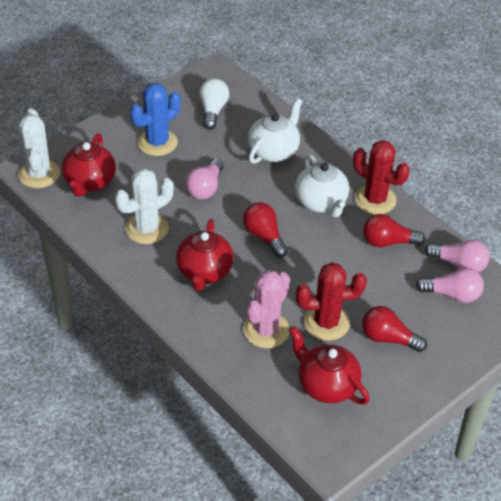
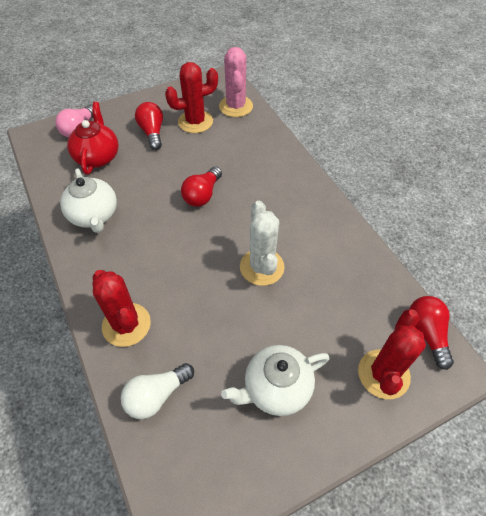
blue cactus: [130,83,181,156] = 1 -> none = 0
pink light bulb: [185,158,224,199] [416,268,484,303] [425,240,490,273] = 3 -> [55,104,93,137] = 1
red cactus: [296,262,367,341] [353,140,410,214] = 2 -> [92,270,151,347] [165,62,218,133] [358,309,426,399] = 3
red teapot: [62,133,116,197] [176,219,234,291] [289,326,370,405] = 3 -> [67,102,118,175] = 1
white cactus: [18,108,60,188] [115,168,174,244] = 2 -> [240,201,285,286] = 1

